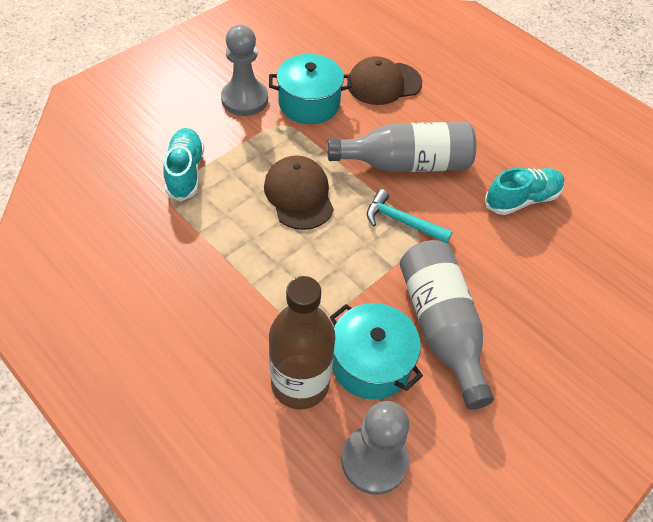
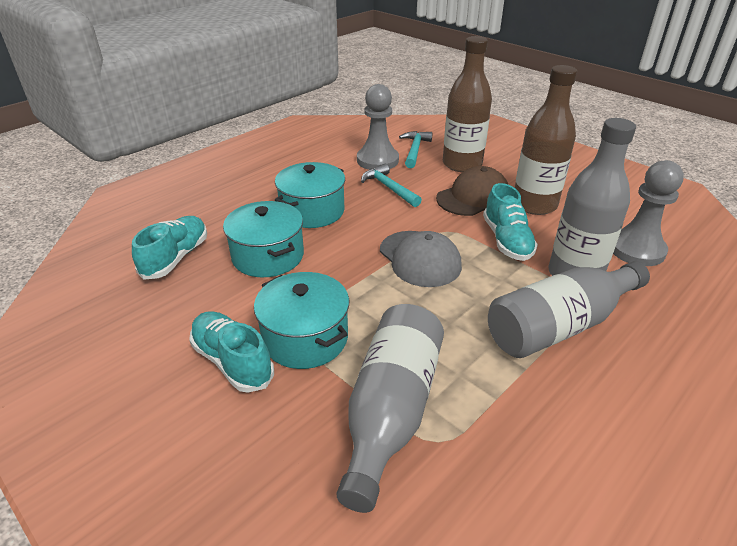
brown bottle: [269,276,335,409] = 1 -> [443,36,492,172] [515,65,577,215] = 2
brown cap: [264,155,334,230] [347,56,422,105] = 2 -> [436,166,508,216] = 1
grey bottle: [327,122,476,172] [400,240,494,410] = 2 -> [337,304,444,513] [488,261,650,358] [549,118,636,276] = 3
grey cap: none = 0 -> [380,231,462,287] = 1
turquoise hammer: [367,189,453,243] = 1 -> [361,164,422,207] [399,131,432,168] = 2
turquoise pot: [269,54,352,124] [330,303,423,400] = 2 -> [223,201,304,277] [254,272,349,369] [275,162,345,228] = 3
turquoise shoe: [163,128,204,201] [485,168,565,215] = 2 -> [132,216,207,280] [189,311,274,393] [483,183,538,261] = 3

